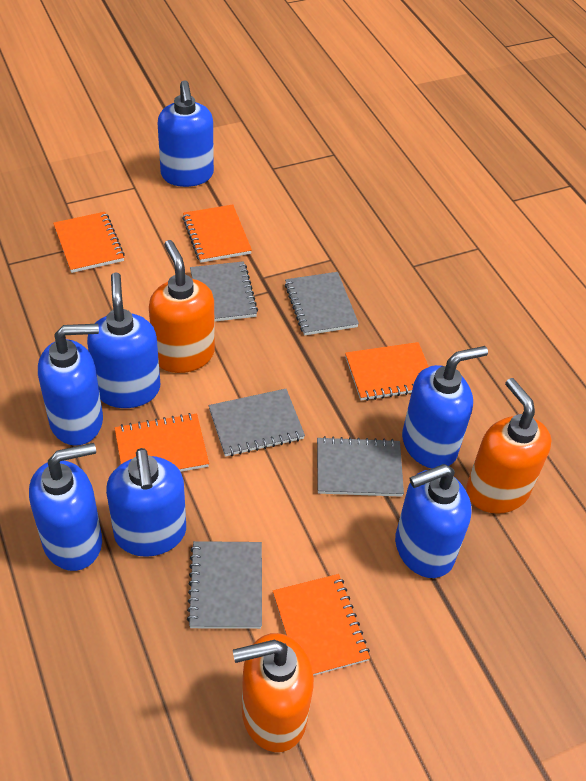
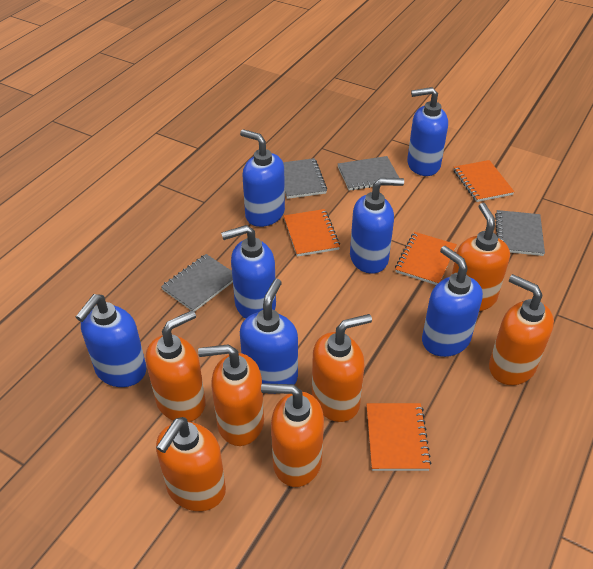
grey notebook: [187,541,262,629] [190,261,258,322] [209,389,305,457] [285,272,359,336] [317,436,404,497] = 5 -> [161,254,233,312] [283,158,327,199] [338,156,399,191] [495,210,545,256] = 4
orange notebook: [53,212,125,273] [115,413,209,472] [182,205,252,263] [273,574,370,676] [345,342,429,401] = 5 -> [284,209,340,257] [366,403,431,471] [395,232,457,285] [454,160,514,202] = 4
orange soap dispenser: [149,240,215,373] [233,633,314,752] [466,378,552,514] = 3 -> [146,310,206,422] [156,417,226,511] [198,344,264,446] [261,383,324,487] [312,314,372,422] [452,203,510,311] [489,274,554,385] = 7

